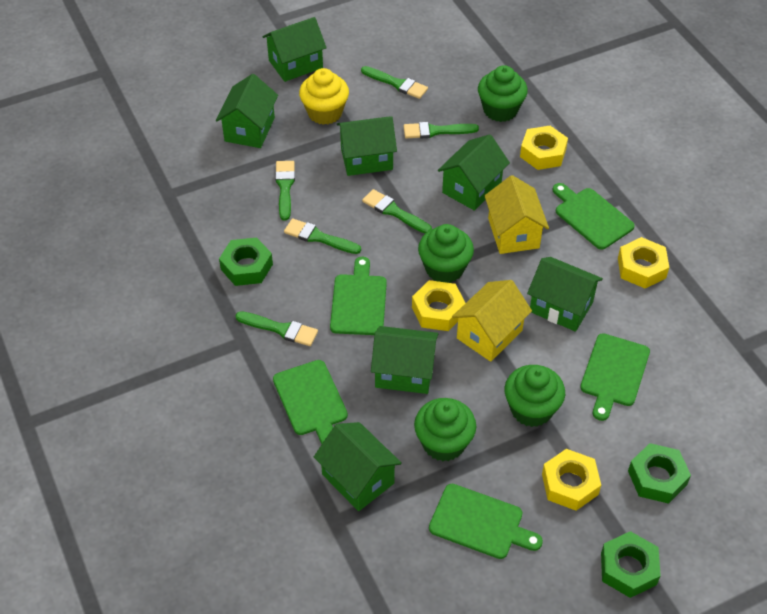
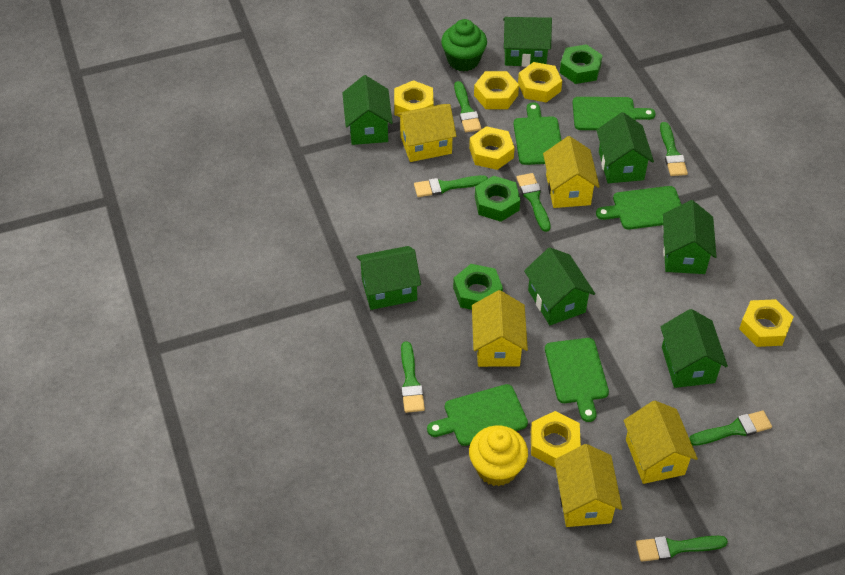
green brush: [235,311,318,346] [275,161,295,221] [284,218,361,254] [361,66,428,99] [362,189,432,233] [404,122,479,138] = 6 -> [401,341,425,413] [414,175,488,197] [454,81,481,132] [516,173,551,232] [636,536,728,562] [660,122,688,176] [689,410,772,446] = 7
green cupcake: [414,398,476,461] [418,224,474,283] [478,65,528,122] [504,365,565,427] = 4 -> [441,19,487,71] = 1
yellow house: [452,280,532,362] [485,175,549,254] = 2 -> [396,104,456,162] [472,290,528,367] [543,136,600,208] [554,444,622,527] [624,401,698,484] = 5
yellow nut: [412,280,465,331] [520,126,568,170] [542,449,601,511] [618,237,669,288] = 4 -> [394,80,434,117] [469,126,515,170] [474,71,519,109] [518,62,562,102] [531,411,581,468] [739,299,794,347] = 6

